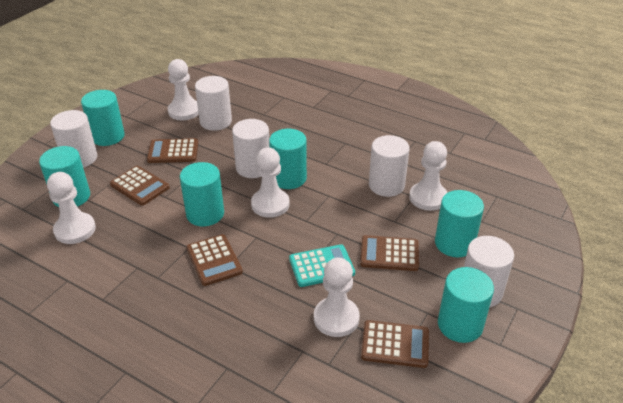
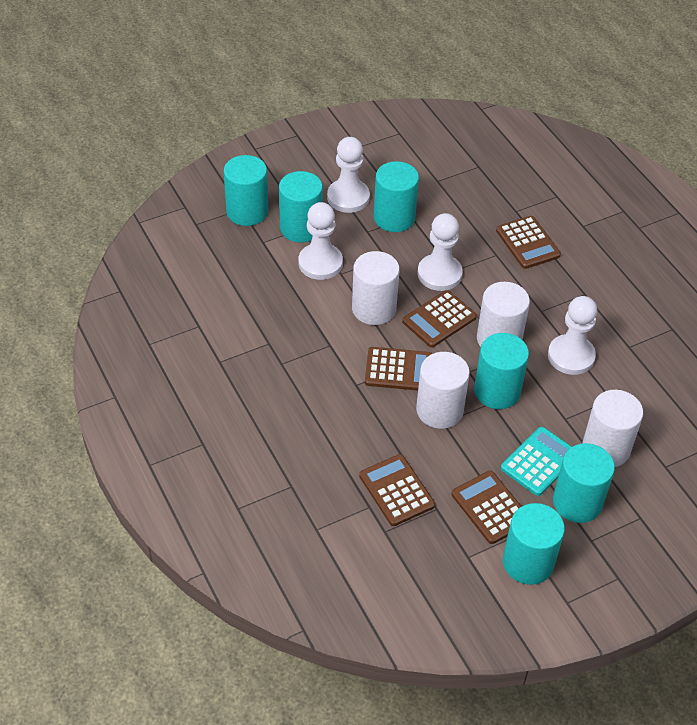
white cylinder: [50,110,97,168] [195,76,232,131] [232,119,269,178] [369,135,410,197] [464,236,514,308] = 5 -> [352,251,400,325] [416,352,470,429] [477,282,530,347] [583,390,643,467] = 4
white pawn: [47,172,96,244] [168,59,199,120] [251,147,290,218] [314,258,360,337] [409,141,447,211] = 5 -> [298,202,343,280] [327,137,370,213] [418,213,463,291] [548,296,597,375] = 4

